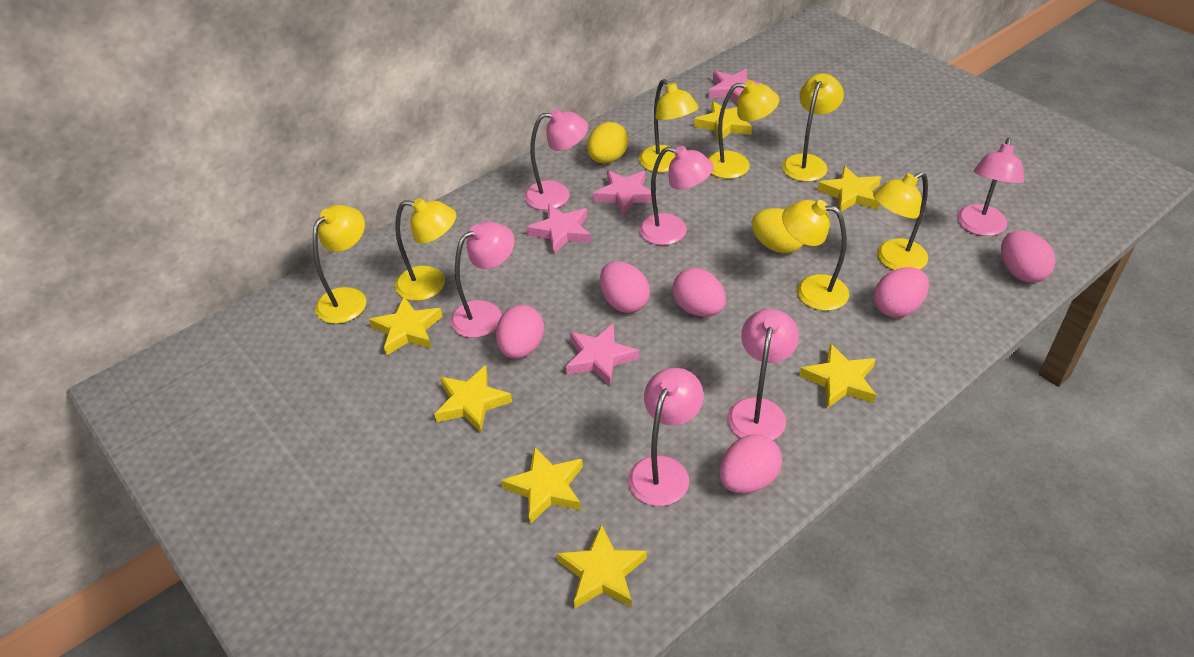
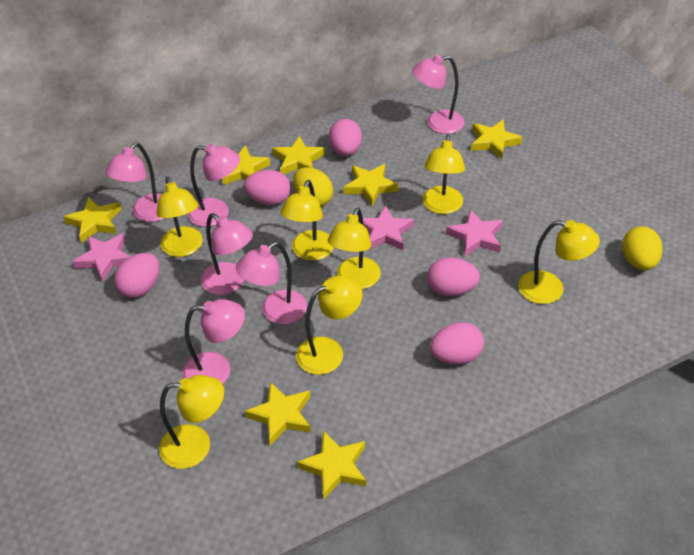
pink egg: [496,305,544,359] [600,261,650,313] [672,268,726,317] [719,434,782,493] [874,267,929,318] [1001,231,1056,283] = 6 -> [114,253,159,298] [243,170,291,205] [329,119,362,156] [427,257,480,296] [430,322,484,365] = 5
pink star: [527,204,591,254] [566,323,639,386] [593,170,656,216] [709,69,762,104] = 4 -> [73,233,131,282] [363,205,414,250] [446,210,503,257] = 3

